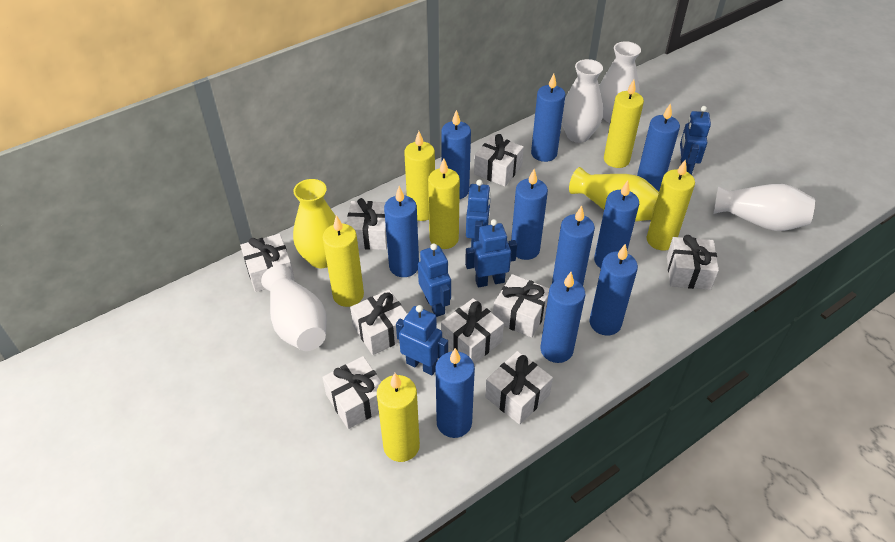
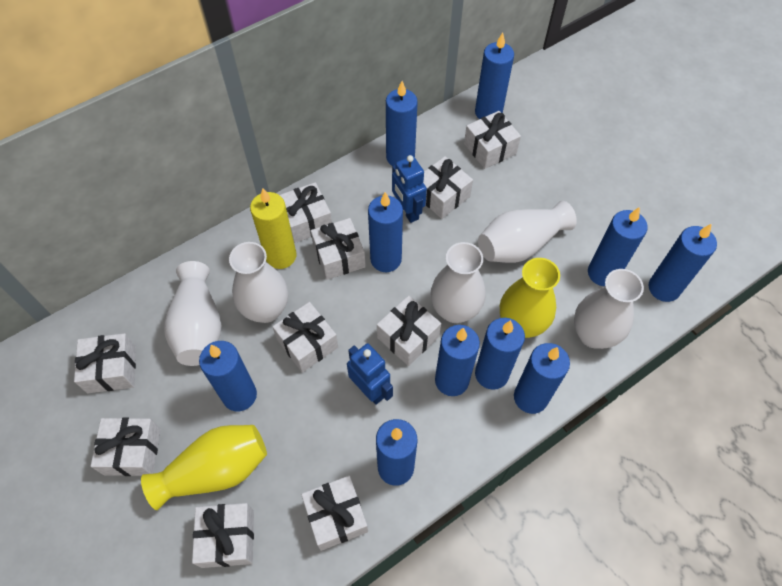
blue robot: [396,305,448,375] [418,243,451,317] [465,219,517,287] [466,179,491,247] [680,106,711,175] = 5 -> [347,343,393,405] [392,155,427,223] = 2
white gift: [240,234,295,292] [322,356,381,429] [347,198,387,250] [350,290,407,355] [441,298,504,364] [474,134,524,187] [485,351,553,425] [493,274,549,338] [667,235,719,290] = 9 -> [74,333,136,393] [91,418,161,476] [192,503,254,568] [272,302,338,372] [280,182,332,243] [301,476,368,551] [311,218,366,280] [377,295,441,366] [423,156,473,219] [464,111,521,169] = 10
white vase: [261,265,327,351] [562,59,603,143] [599,41,641,123] [714,184,815,231] = 4 -> [164,261,221,366] [229,242,288,323] [430,242,486,323] [478,201,577,263] [574,269,644,349] = 5
yellow candle: [323,215,364,307] [377,373,420,462] [404,131,435,221] [428,158,460,249] [604,80,644,168] [647,159,695,251] = 6 -> [250,188,296,269] = 1

